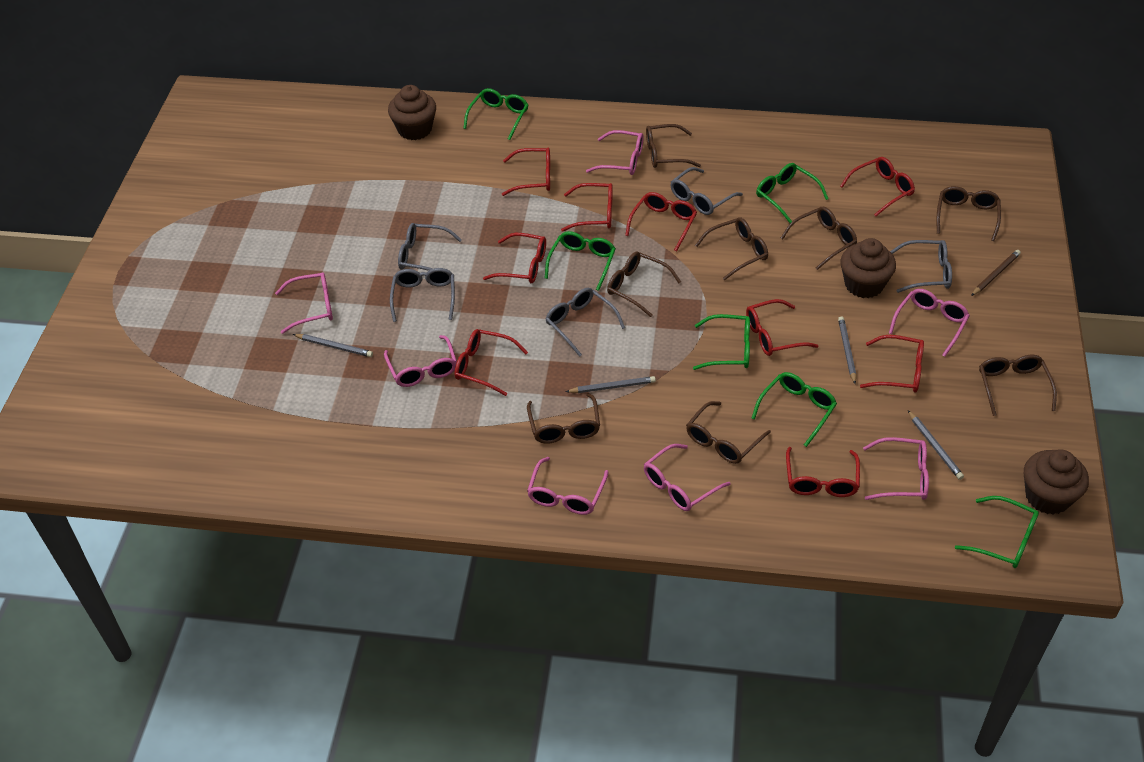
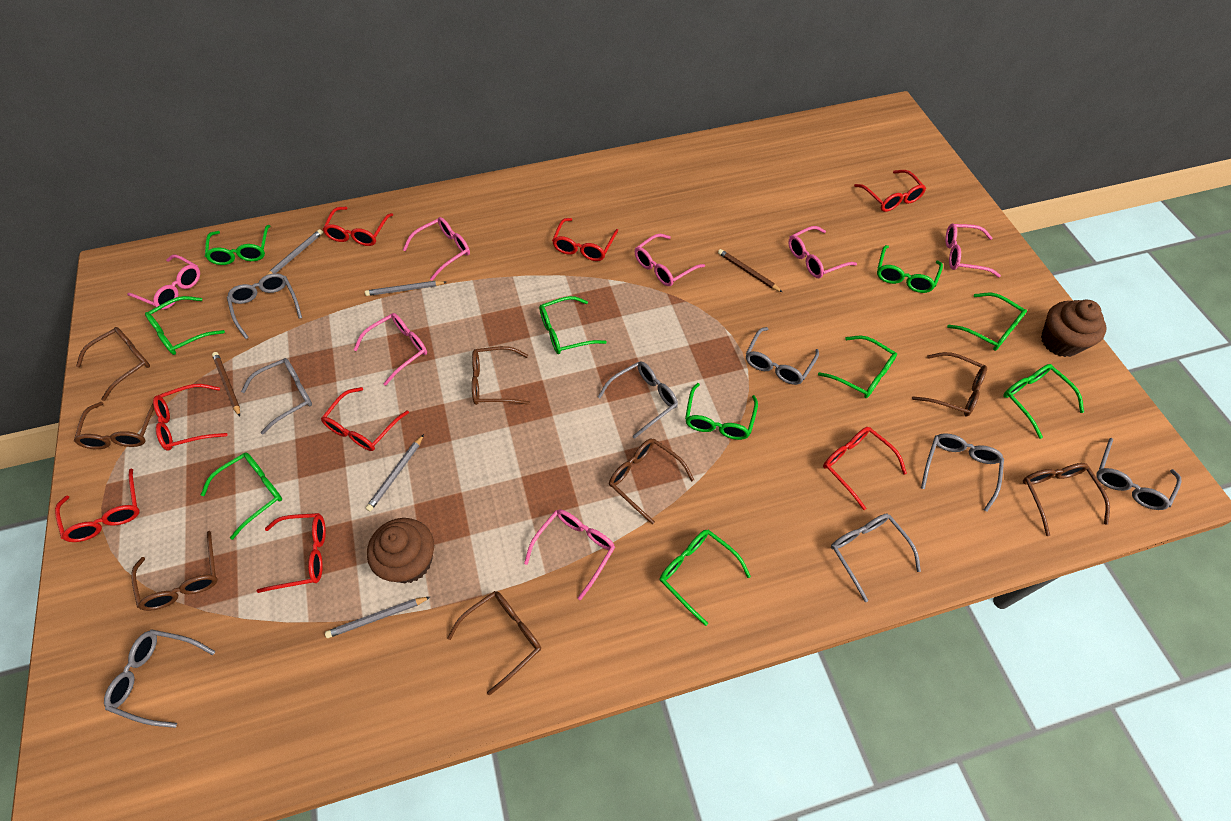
brown cupcake: [388,85,436,140] [841,238,896,298] [1024,449,1089,515] = 3 -> [367,518,434,583] [1041,299,1106,357] = 2
brown pencil: [971,250,1021,296] = 1 -> [212,352,240,417] [718,249,782,292] = 2
green glasses: [463,88,528,140] [545,231,616,291] [693,314,750,370] [751,372,837,447] [756,163,829,223] [955,496,1039,568] = 6 -> [145,296,225,355] [201,452,282,540] [205,225,270,265] [539,296,607,354] [660,530,751,626] [685,383,758,440] [818,336,897,398] [877,245,943,293] [947,293,1027,351] [1003,364,1084,439] = 10
grey glasses: [390,268,455,322] [398,223,462,271] [546,288,625,357] [671,167,743,215] [890,240,952,293] = 5 -> [104,629,215,728] [227,273,302,339] [241,358,312,435] [598,361,678,439] [746,327,819,385] [831,514,921,602] [921,433,1004,512] [1096,438,1182,510] = 8
red glasses: [455,329,528,396] [483,233,546,283] [502,148,550,196] [561,183,613,232] [625,192,697,251] [746,299,818,356] [786,447,860,497] [840,157,915,216] [860,335,924,393] = 9 -> [55,468,140,542] [153,384,227,451] [256,513,326,593] [321,387,409,451] [323,207,393,246] [552,218,618,261] [823,427,907,510] [854,170,926,212] = 8

